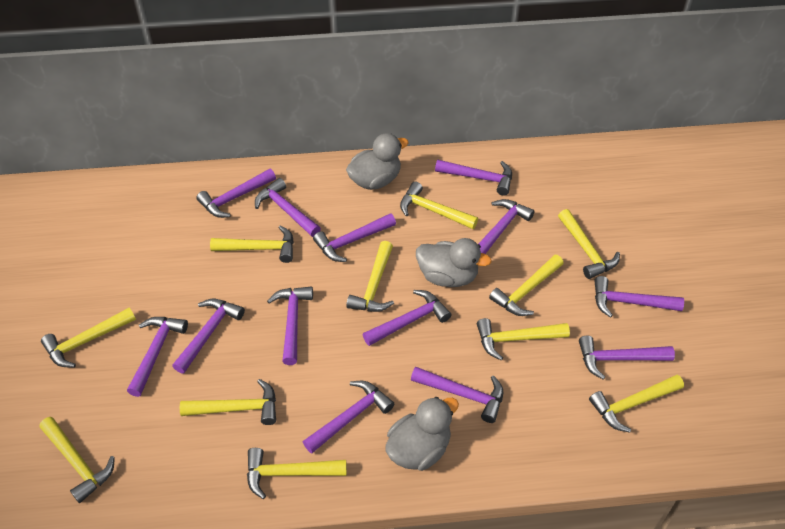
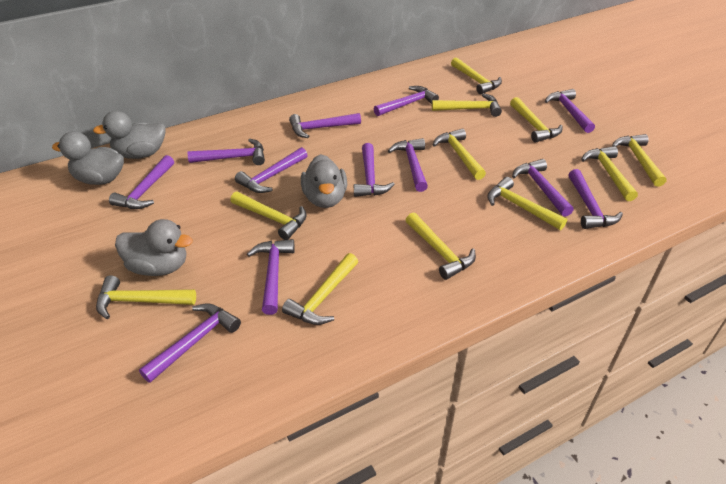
grey duck: [346,133,409,190] [386,397,459,471] [416,238,492,287] = 3 -> [52,131,124,185] [93,111,166,159] [115,219,193,276] [301,154,347,208] = 4
purple hammer: [127,317,188,397] [172,299,245,374] [196,169,276,218] [255,178,321,237] [267,286,313,365] [303,381,394,454] [313,213,396,262] [363,290,451,346] [411,367,503,423] [435,160,512,196] [478,199,535,254] [579,336,675,380] [594,276,684,318] = 13 -> [109,155,174,209] [139,303,241,383] [188,139,265,165] [235,147,308,193] [247,239,295,315] [289,113,361,138] [354,143,395,197] [374,86,439,116] [388,138,428,192] [512,159,574,217] [545,89,595,133] [568,169,623,229] = 12

